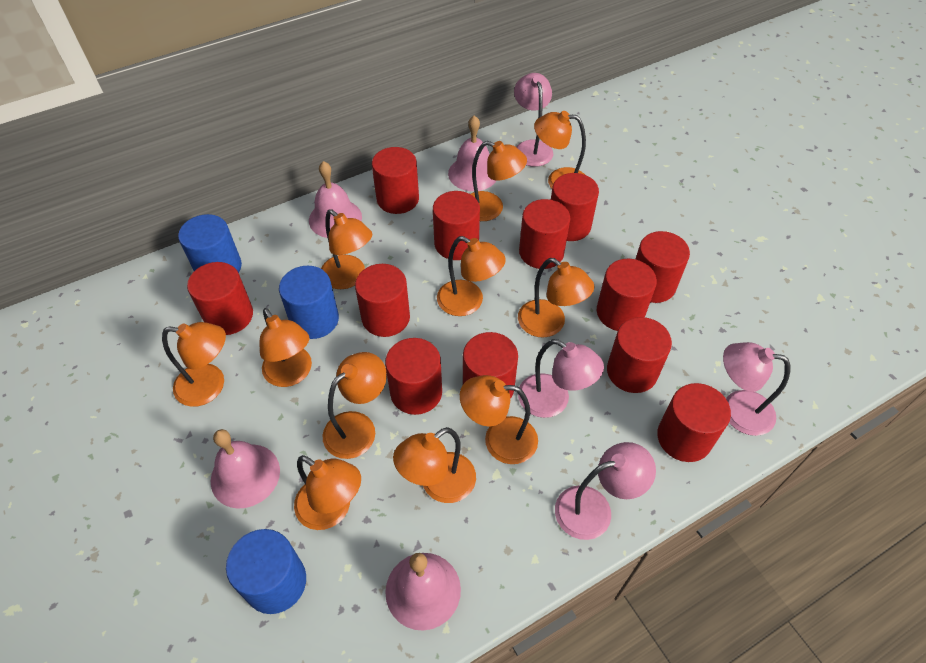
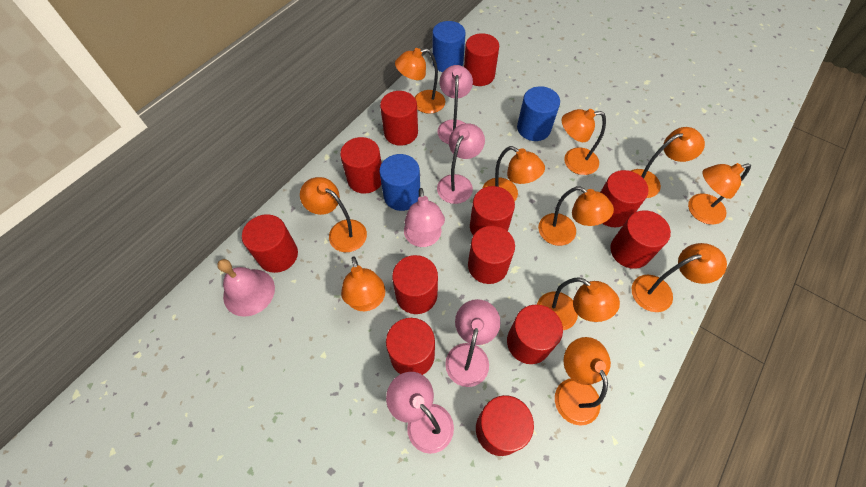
pink bell: [210,429,280,508] [309,161,362,238] [385,553,461,631] [448,115,496,191] = 4 -> [217,259,275,317] = 1
pink lamp: [514,73,553,167] [518,339,604,418] [555,442,656,540] [723,342,790,436] = 4 -> [386,372,454,454] [404,188,445,247] [437,65,473,144] [437,123,485,204] [445,299,501,387] = 5

